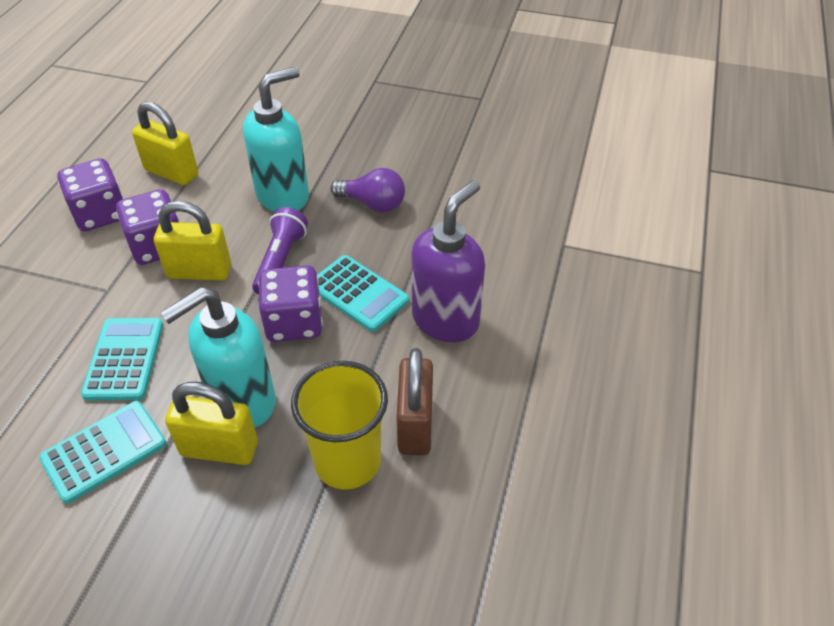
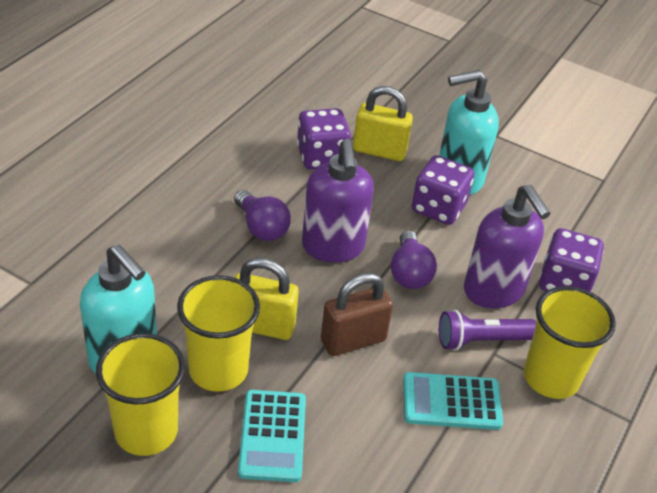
purple light bulb: [331,168,405,212] = 1 -> [234,190,291,241] [391,230,437,289] = 2
purple soap dispenser: [412,180,485,342] = 1 -> [302,139,374,263] [464,185,551,308] = 2
turquoise calculator: [39,401,167,504] [81,318,163,401] [317,255,409,332] = 3 -> [238,390,306,482] [403,372,503,430] = 2
yellow cup: [291,361,388,490] = 1 -> [96,333,185,456] [177,275,260,392] [524,286,616,399] = 3
yellow padlock: [132,102,198,185] [154,201,231,281] [165,382,258,465] = 3 -> [234,258,299,340] [353,86,413,161] = 2

